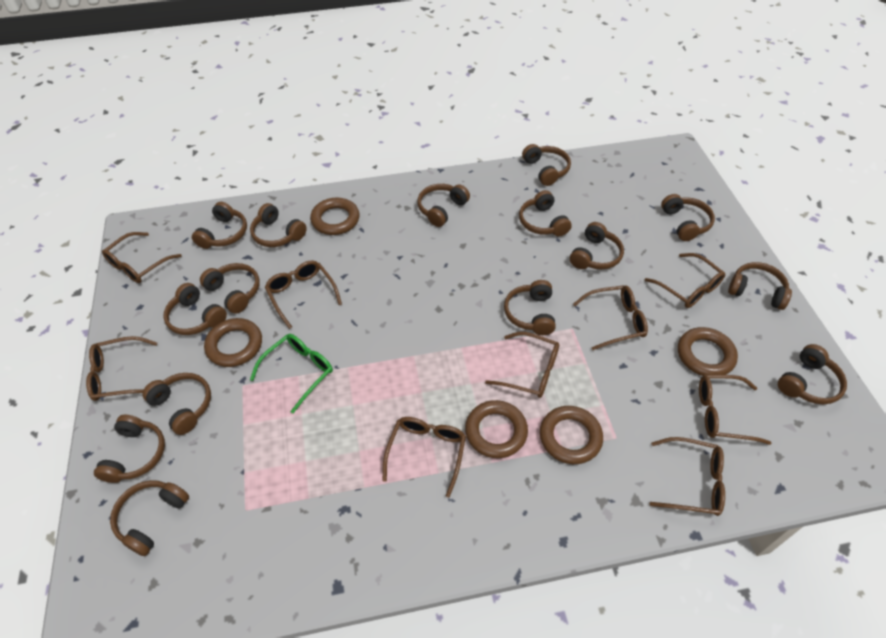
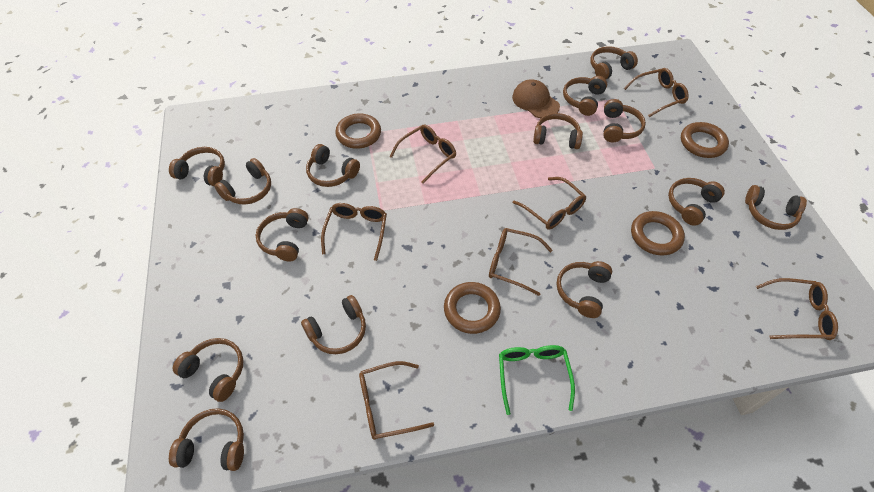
brown cap: none = 0 -> [512,79,560,118] = 1
brown glasses: [86,336,157,401] [102,232,181,283] [265,260,342,329] [383,417,466,497] [485,332,559,398] [573,285,648,350] [645,253,725,308] [650,437,725,516] [699,375,771,445] = 9 -> [321,203,387,261] [359,361,434,440] [390,124,456,184] [489,228,553,296] [513,177,586,229] [624,68,688,117] [756,278,838,340] = 7
brown headphones: [94,415,165,483] [110,480,189,556] [142,373,211,435] [163,283,227,335] [192,202,247,249] [200,263,260,314] [250,203,307,247] [418,184,470,227] [504,280,556,335] [519,190,572,236] [522,144,571,186] [570,222,624,269] [661,194,715,241] [728,262,792,310] [778,344,847,404] = 15 -> [169,147,225,186] [169,408,244,471] [172,338,243,402] [215,158,271,205] [256,208,309,261] [301,295,366,354] [306,144,360,187] [533,113,583,149] [557,261,612,318] [563,76,607,116] [590,46,638,79] [603,99,646,142] [668,178,725,226] [745,185,807,230] = 14
brown ring: [204,318,262,367] [310,198,359,235] [465,400,528,458] [540,406,603,464] [678,327,738,376] = 5 -> [335,113,381,149] [444,282,501,334] [631,211,685,256] [681,122,729,158] = 4

